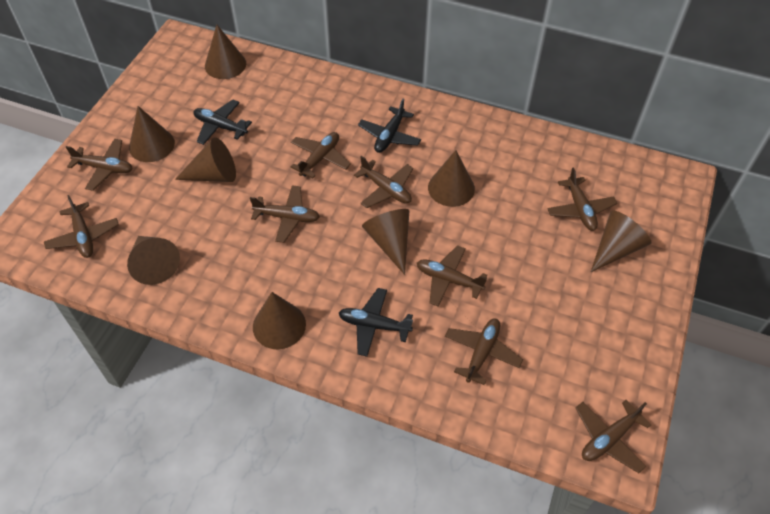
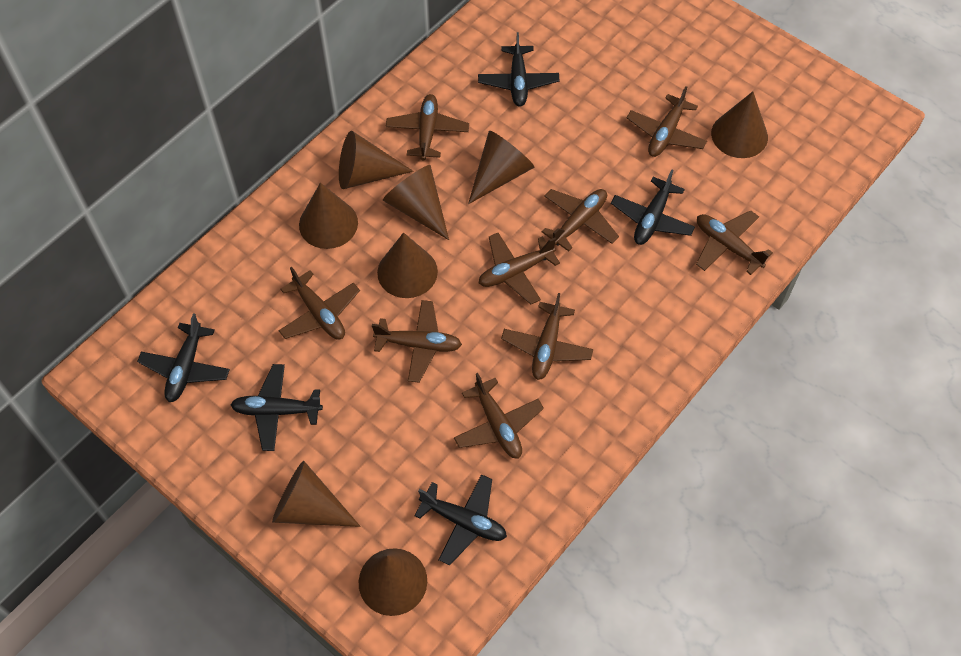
black plane: [193,100,252,145] [339,288,413,357] [358,99,421,153] = 3 -> [137,313,230,402] [231,364,323,451] [415,474,507,565] [478,32,560,107] [611,169,695,245] = 5

